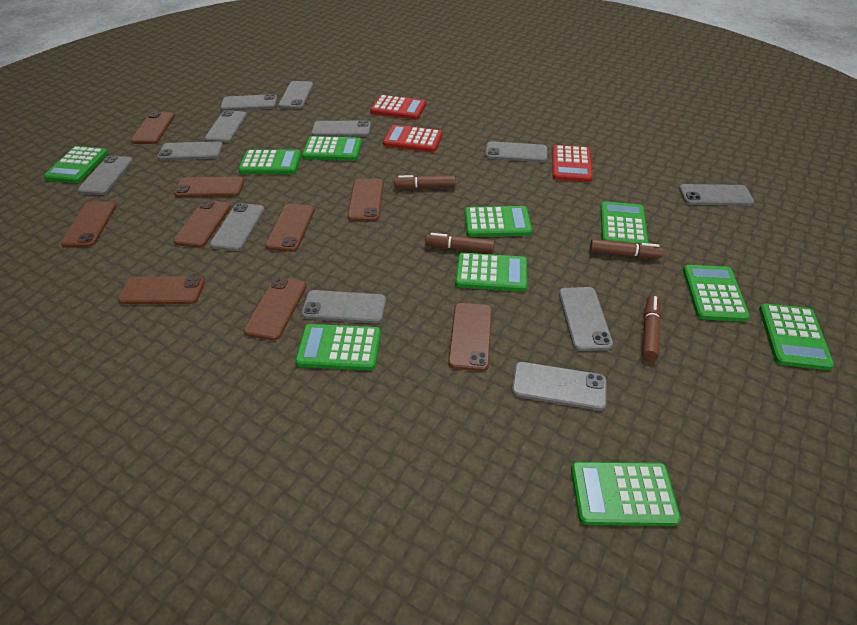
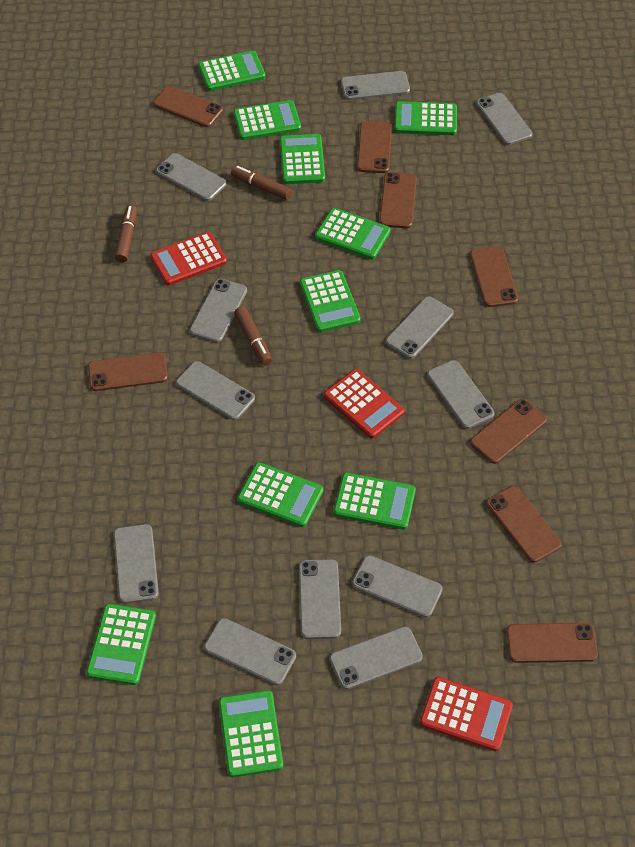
brown marker: [394,175,456,189] [425,233,495,253] [590,239,664,258] [642,295,661,361] = 4 -> [115,205,137,263] [231,166,292,200] [234,306,272,365] = 3
brown phone: [61,201,117,248] [118,276,205,304] [131,112,175,144] [173,200,231,248] [174,177,244,197] [243,277,307,340] [265,204,315,252] [347,179,384,221] [448,303,492,371] = 9 -> [88,352,168,391] [153,86,223,127] [357,121,392,173] [379,173,417,228] [470,246,518,307] [470,399,547,464] [486,486,562,563] [507,623,598,663] = 8

